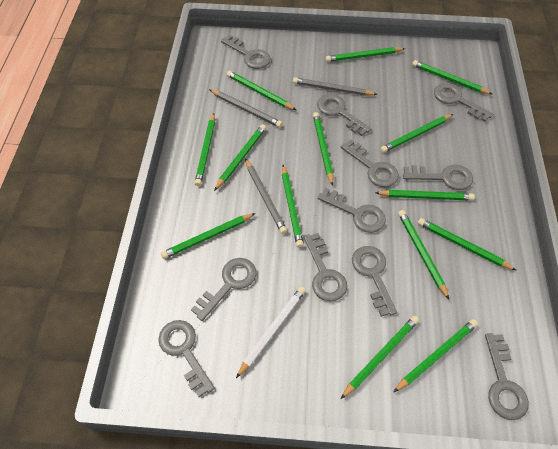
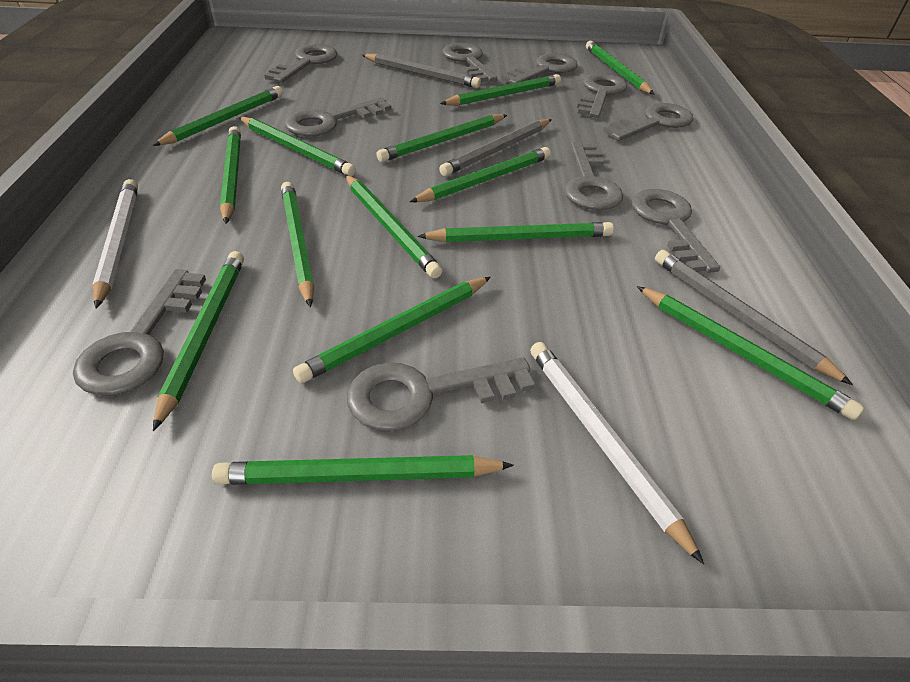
grey key: [158,320,215,397] [191,258,256,321] [221,35,271,69] [304,233,347,301] [317,94,372,136] [317,188,386,233] [341,139,399,187] [352,246,397,317] [403,165,473,190] [434,83,493,122] [485,333,529,420] = 11 -> [73,269,206,395] [264,44,338,83] [285,97,392,136] [347,357,535,431] [442,43,497,82] [502,53,578,84] [565,142,623,210] [577,73,627,118] [603,103,693,141] [632,189,720,273] = 10
white pencil: [236,287,306,378] = 1 -> [92,179,138,309] [530,342,704,565] = 2

